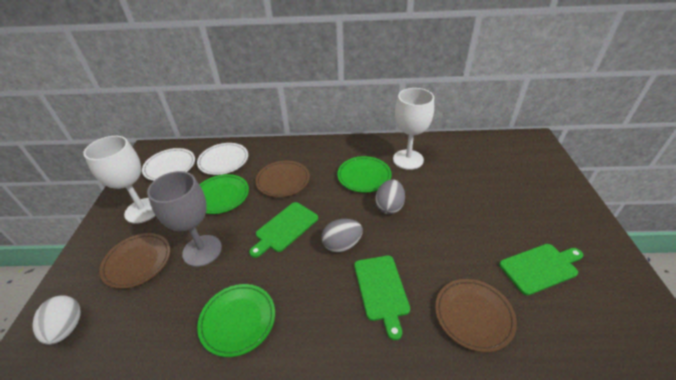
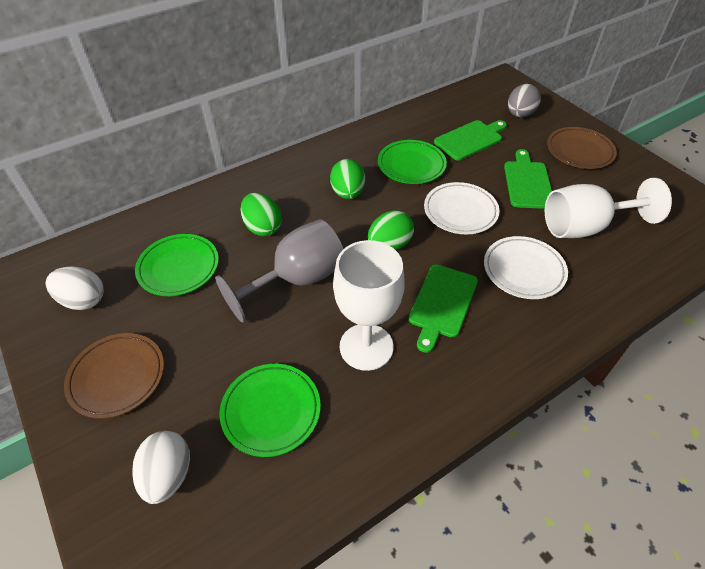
brown plate: [99,233,170,289] [255,161,310,197] [435,279,517,352] = 3 -> [64,333,164,419] [547,127,617,169] = 2
green egg: none = 0 -> [241,193,282,236] [330,159,365,199] [368,210,414,250] = 3
grey egg: [322,219,363,252] [376,179,405,214] = 2 -> [508,84,541,117] = 1
white egg: [32,295,81,345] = 1 -> [46,266,104,310] [132,431,190,504] = 2

